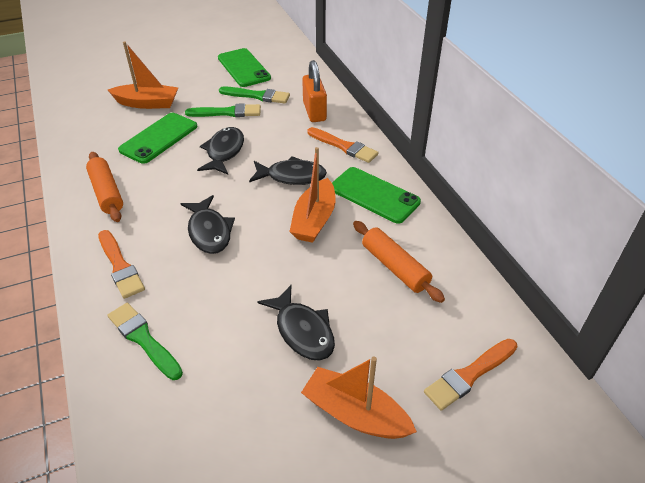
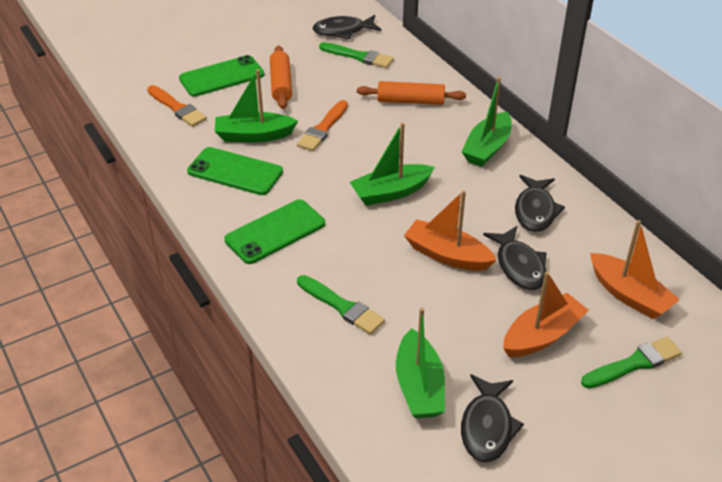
green boat: none = 0 -> [215,69,298,142] [350,122,435,206] [396,308,445,418] [462,77,512,167] = 4
orange brush: [98,230,145,299] [308,127,379,163] [424,339,518,411] = 3 -> [147,85,207,127] [297,100,348,151] = 2
orange padlock: [302,60,327,122] = 1 -> none = 0

